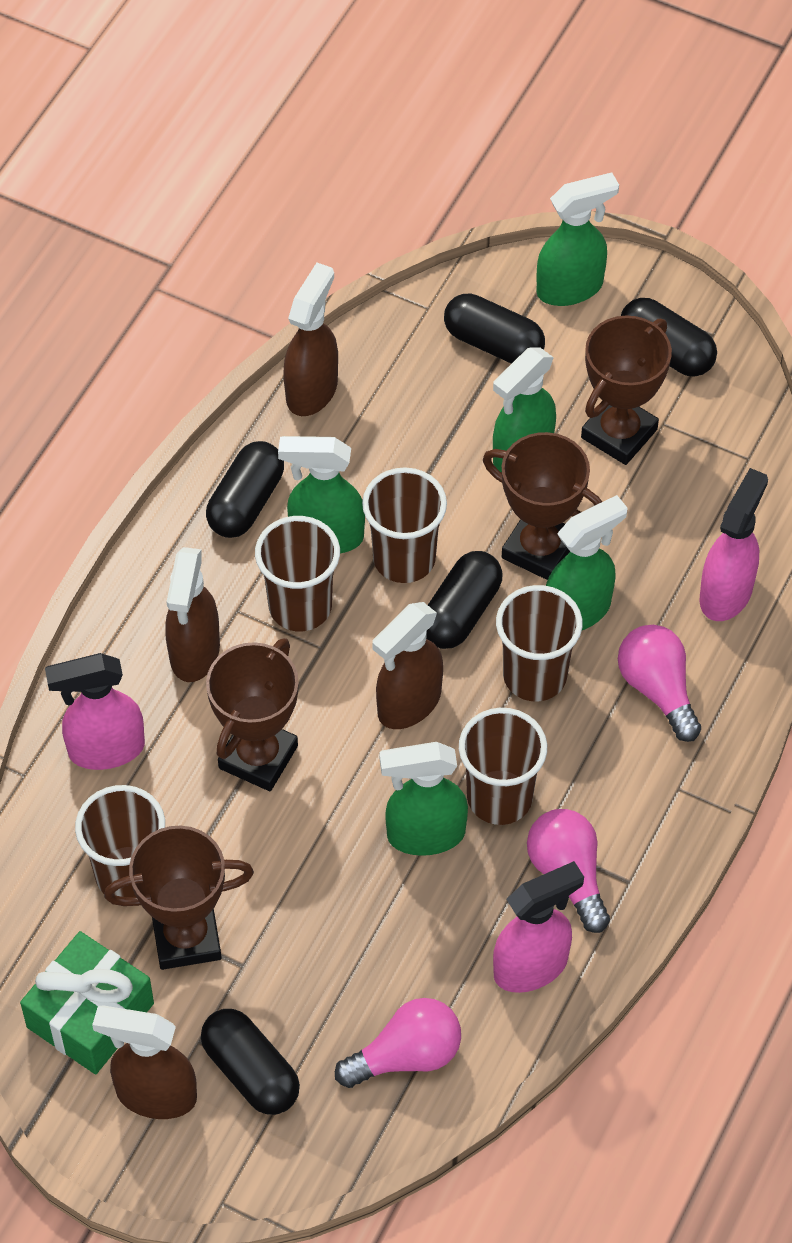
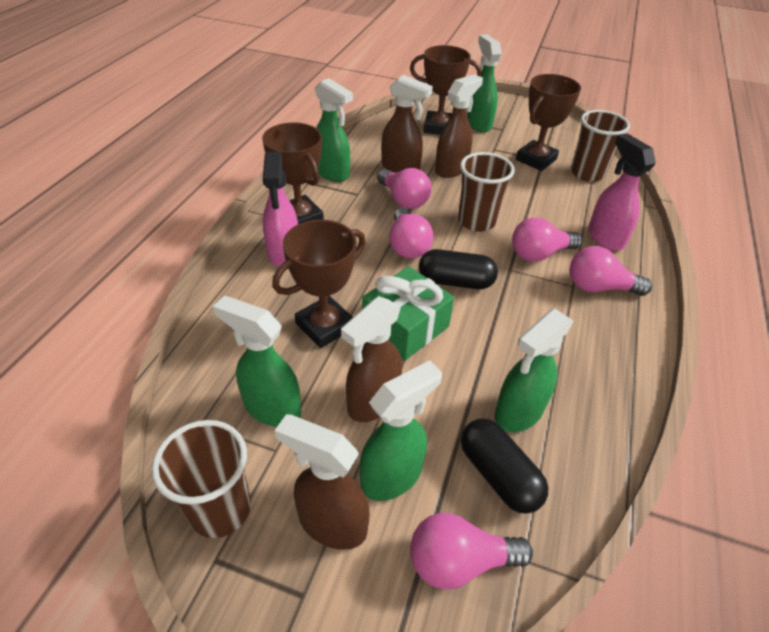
black capsule: [201,1009,300,1115] [206,441,284,538] [426,551,502,649] [444,293,545,364] [621,298,717,376] = 5 -> [419,249,498,289] [461,419,548,514] = 2
brown cup: [75,785,165,897] [255,516,340,631] [362,467,447,583] [459,708,547,825] [496,585,582,702] = 5 -> [152,420,251,538] [458,152,515,232] [571,110,630,182] = 3
pink light bulb: [335,998,461,1088] [527,809,610,933] [618,625,701,742] = 3 -> [377,168,431,209] [389,208,434,259] [410,513,533,590] [512,217,583,262] [569,246,652,296] = 5
pink spray bottle: [45,653,145,770] [493,861,584,993] [700,468,768,621] = 3 -> [263,152,298,267] [588,134,656,251] = 2

